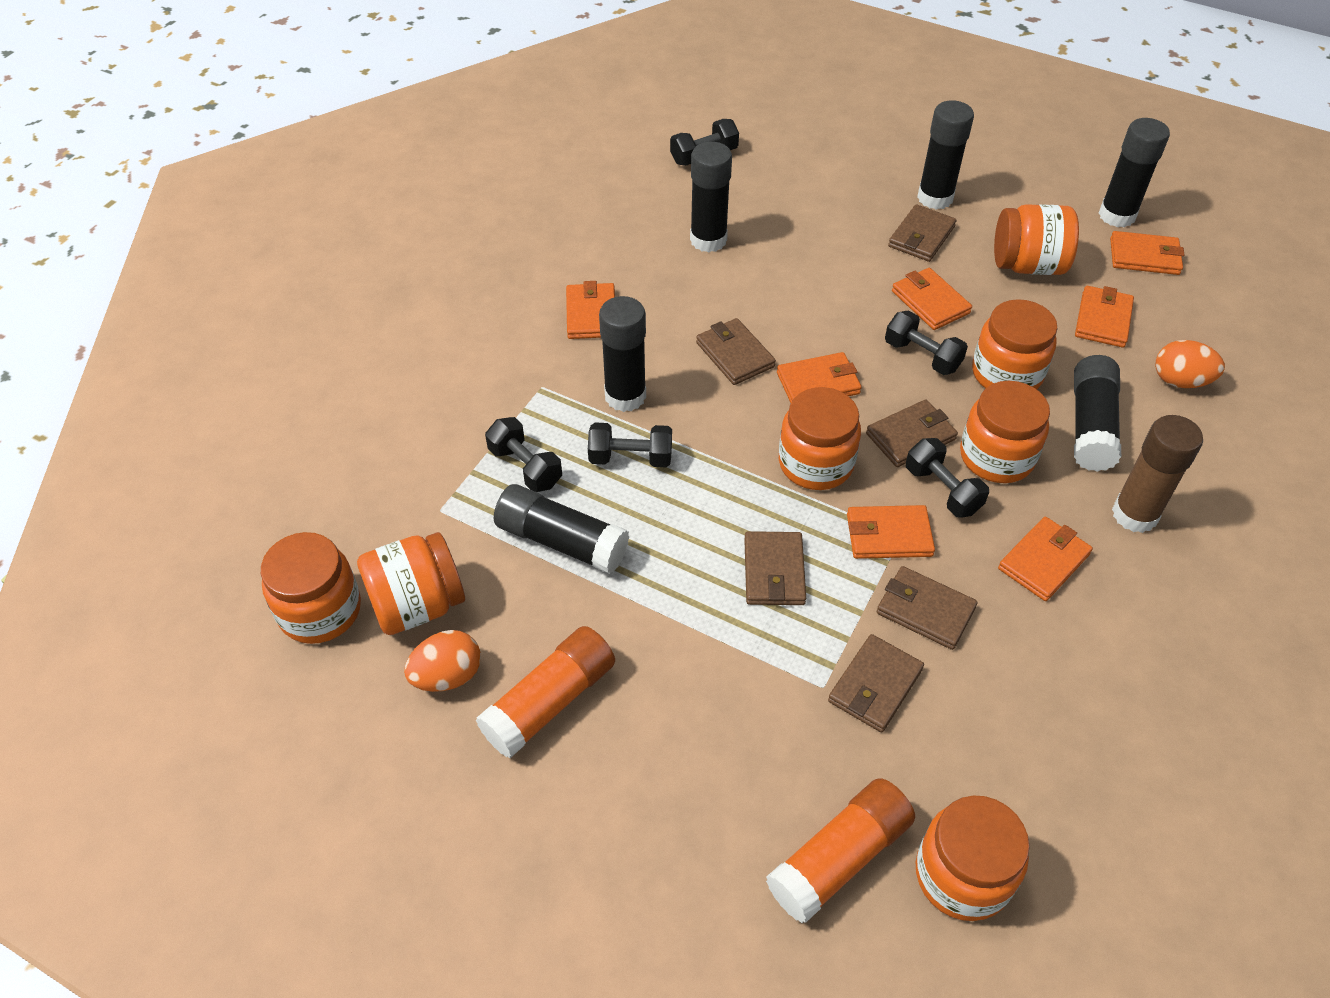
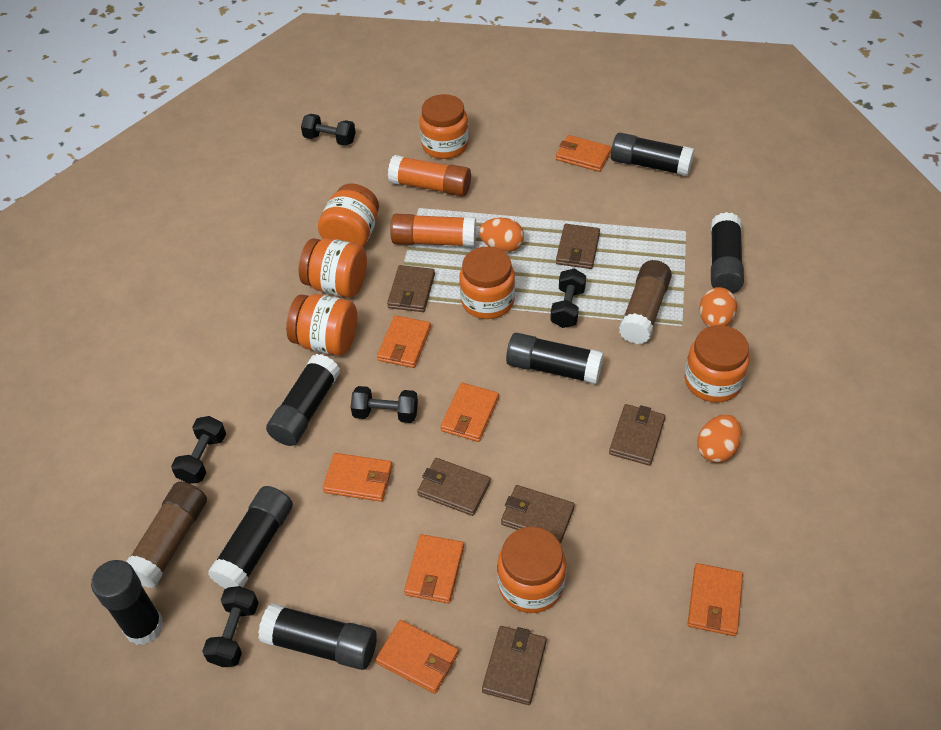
black glue stick: [494,484,629,574] [599,296,646,412] [690,142,732,253] [917,100,974,210] [1074,355,1121,472] [1099,118,1170,228] = 6 -> [91,560,164,645] [208,486,293,589] [258,603,377,670] [266,354,340,446] [506,333,604,384] [611,133,694,176] [711,212,744,293] = 7
brown glue stick: [1112,415,1203,533] = 1 -> [126,482,207,588] [619,260,672,344] = 2
orange egg: [404,630,481,692] [1155,340,1225,388] = 2 -> [479,218,524,252] [697,414,742,463] [699,287,737,327] = 3

